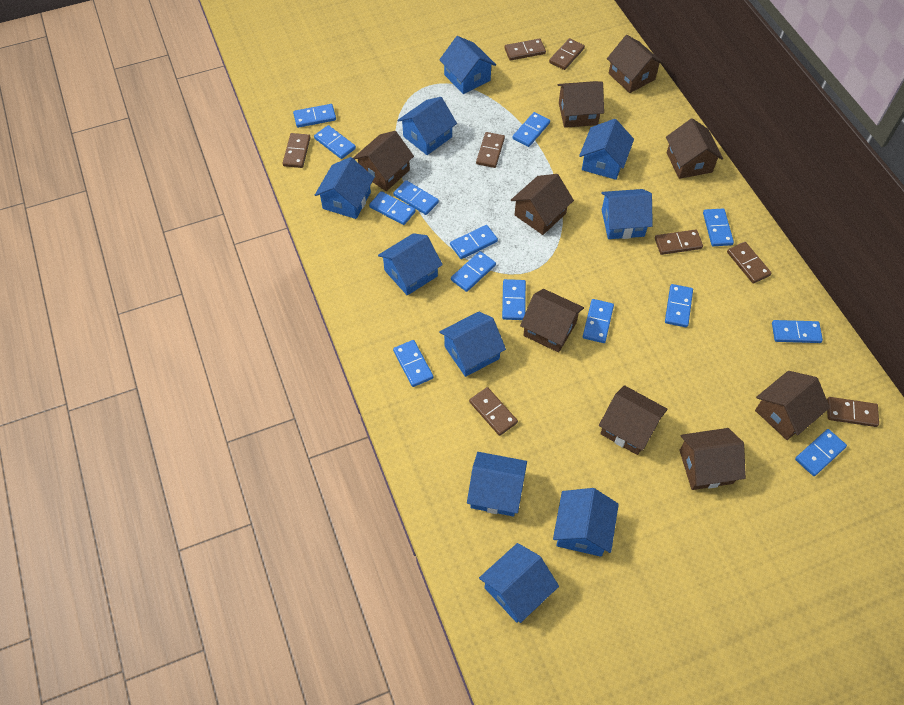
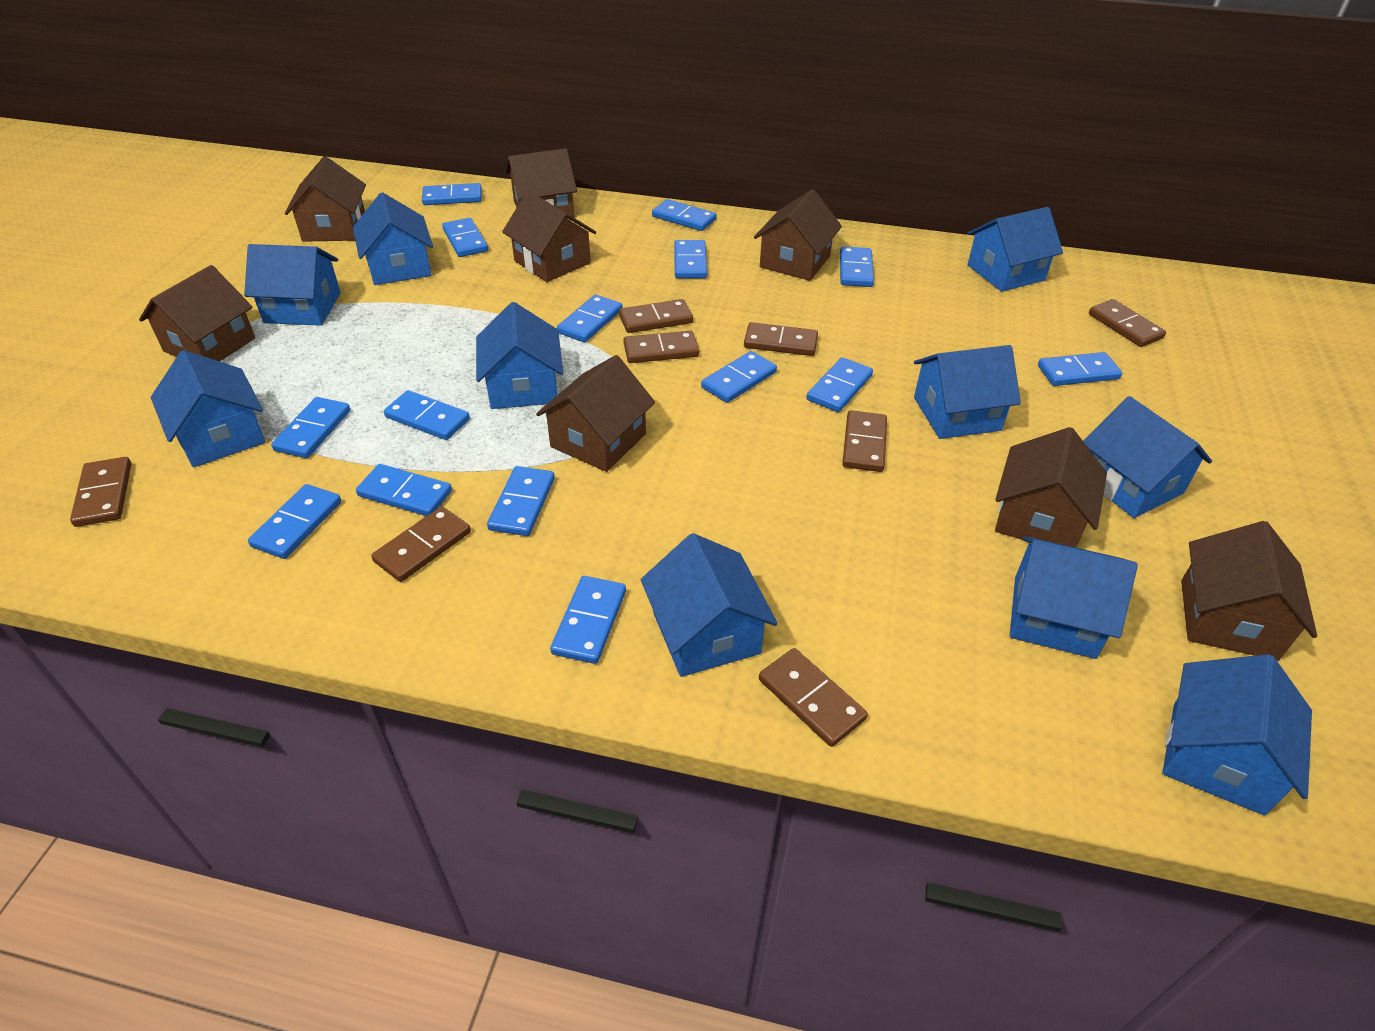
blue domino: [293,104,336,128] [314,125,356,159] [369,191,416,225] [393,180,439,215] [393,340,434,387] [450,225,498,259] [451,251,496,292] [502,279,526,320] [512,112,550,147] [583,299,614,343] [665,284,693,327] [703,209,734,246] [772,320,823,343] [795,429,847,476] = 14 -> [248,484,341,559] [271,397,350,458] [356,464,452,516] [384,390,470,440] [422,183,482,205] [442,218,488,257] [487,466,555,536] [550,576,626,664] [557,295,622,342] [652,199,716,231] [674,240,707,278] [701,351,777,403] [806,357,873,412] [840,246,874,287] [1038,352,1122,386] = 15
brown house: [353,131,414,191] [511,174,574,235] [520,289,584,353] [558,81,604,128] [599,385,667,455] [607,35,664,93] [666,118,723,179] [679,428,746,490] [755,371,830,440] = 9 -> [139,265,255,362] [285,156,366,242] [502,191,596,282] [506,148,577,219] [536,355,655,472] [754,189,842,281] [995,427,1107,548] [1181,521,1317,661] = 8

